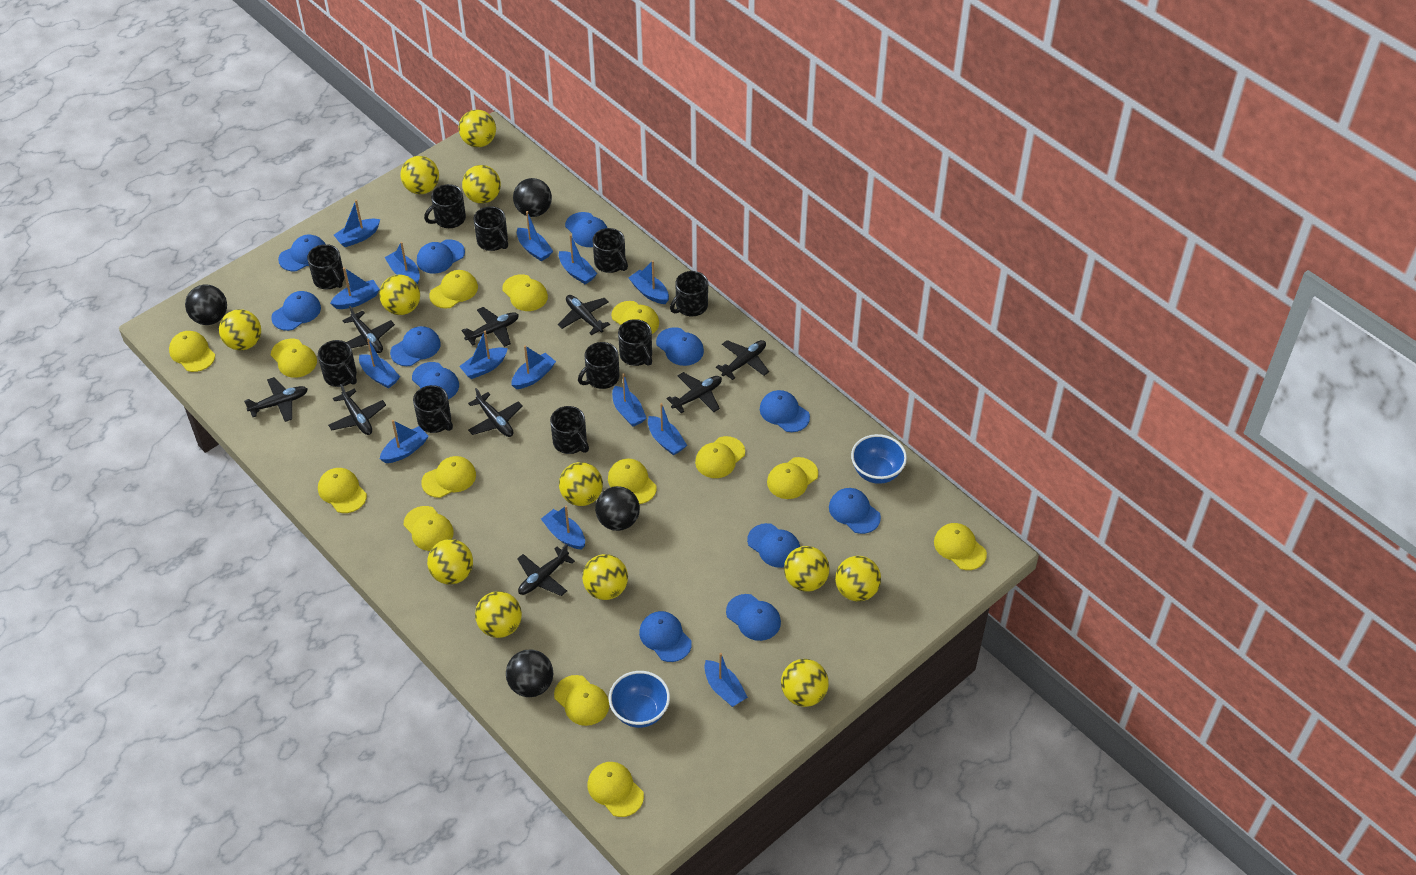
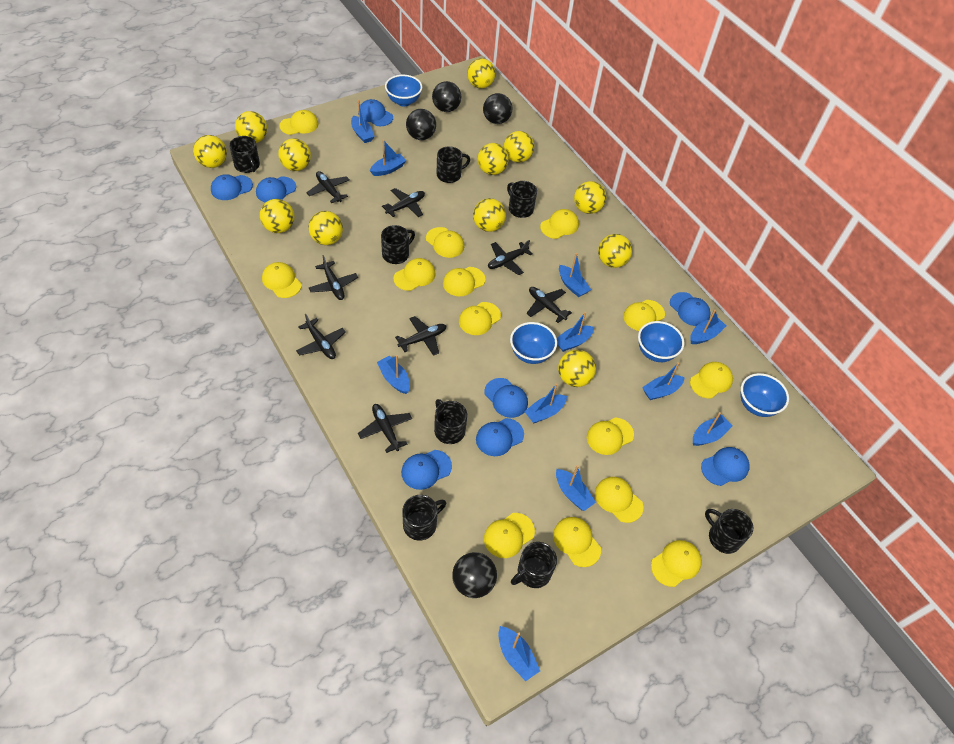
black mug: [307,244,345,290] [318,340,357,387] [413,385,453,433] [424,184,466,228] [474,206,508,251] [550,406,589,454] [578,342,620,389] [592,228,628,273] [618,319,652,366] [670,271,708,316] = 10 -> [229,136,260,173] [381,225,415,264] [402,495,446,541] [434,399,467,444] [437,146,470,183] [507,181,537,218] [511,542,557,588] [705,509,753,554] = 8
black plane: [244,377,308,422] [328,384,386,435] [342,306,395,353] [461,307,519,347] [468,388,523,437] [517,544,575,596] [558,295,610,335] [667,372,722,413] [716,340,769,380] = 9 -> [296,314,346,359] [306,171,349,203] [309,255,358,300] [358,404,412,453] [382,188,425,217] [395,316,446,356] [488,240,532,275] [527,287,572,323] = 8
blue boat: [330,267,380,309] [334,200,380,247] [359,338,400,389] [380,420,429,463] [385,242,420,285] [459,331,508,379] [511,345,556,389] [517,211,553,261] [541,506,585,550] [559,234,597,284] [612,373,646,427] [628,260,669,304] [648,403,687,455] [704,653,748,707] = 14 -> [351,100,375,143] [370,140,407,176] [377,355,410,394] [498,626,540,681] [524,383,567,423] [556,465,596,511] [557,312,594,352] [559,253,591,297] [642,362,685,400] [690,310,726,344] [693,412,732,446] = 11
blue bowl: [609,671,670,728] [851,434,907,484] = 2 -> [385,75,422,106] [510,322,557,364] [638,321,684,362] [741,373,789,417] = 4
blue cap: [271,291,321,331] [278,235,325,271] [390,326,441,366] [412,362,459,399] [417,239,465,274] [565,212,607,247] [639,611,692,662] [656,327,704,366] [726,594,781,641] [747,523,800,568] [760,390,810,432] [829,488,881,534] = 12 -> [211,174,253,200] [256,177,296,203] [358,99,393,126] [401,450,452,490] [476,418,524,456] [484,378,528,418] [670,292,711,326] [701,447,750,486] = 8

